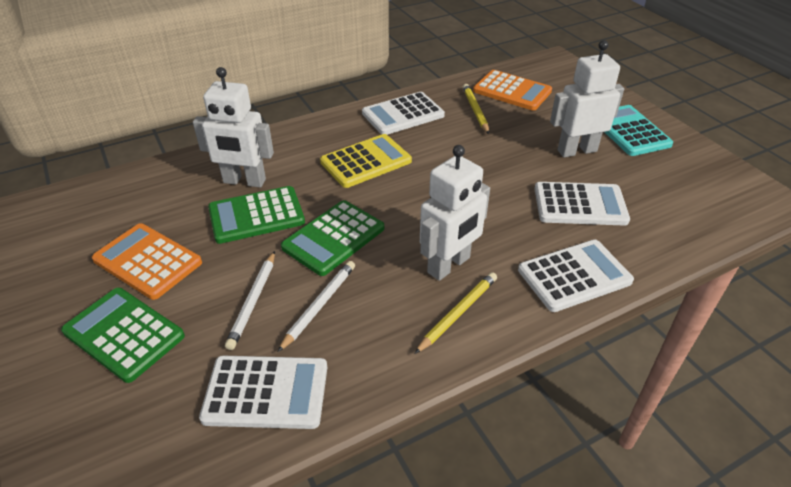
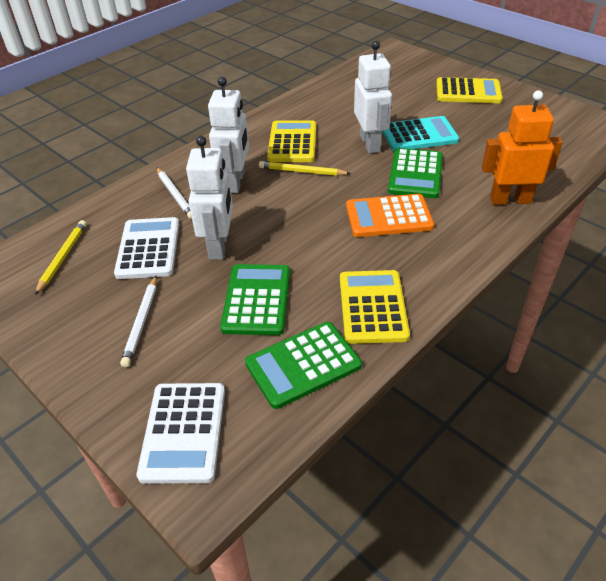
orange calculator: [92,223,202,300] [473,70,552,110] = 2 -> [346,194,434,237] = 1
orange robot: none = 0 -> [482,90,563,205] = 1
white calculator: [199,356,327,429] [362,92,445,135] [518,240,634,312] [535,182,630,226] = 4 -> [114,217,179,279] [136,383,225,484] = 2
yellow calculator: [320,134,412,188] = 1 -> [267,120,316,162] [340,270,410,344] [436,77,503,103] = 3

